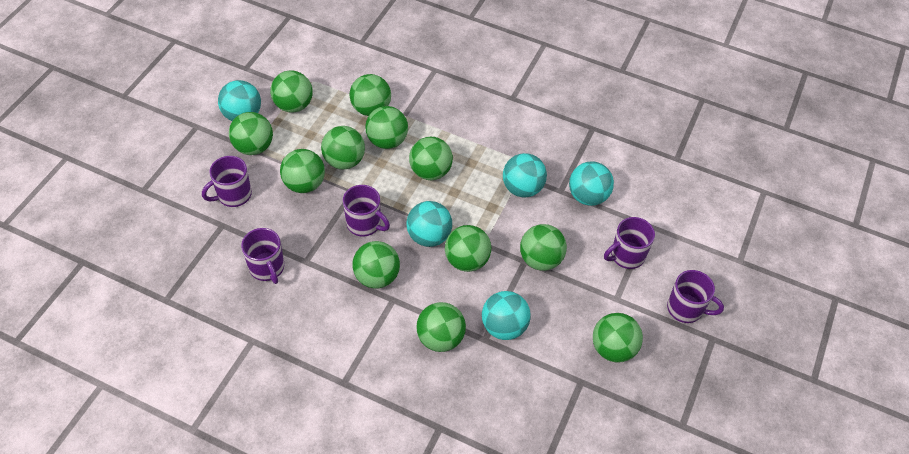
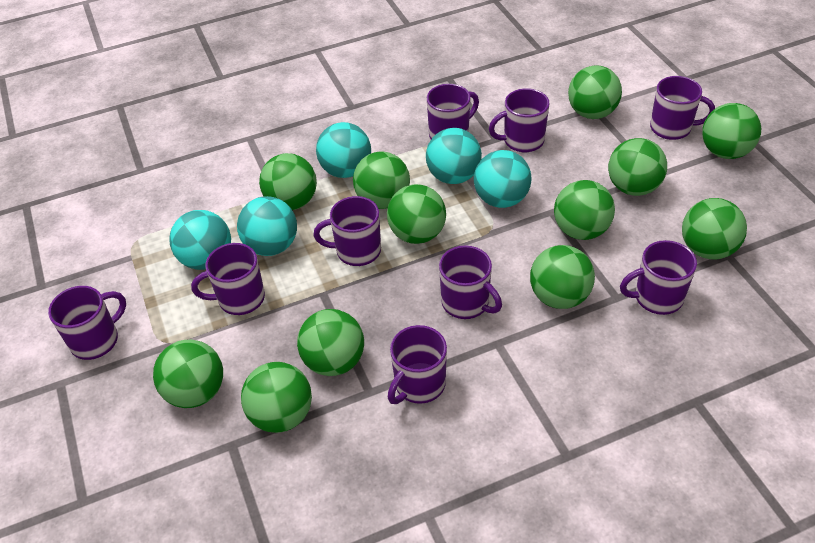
purple mug: [202,156,252,207] [241,228,284,284] [343,185,390,236] [604,217,655,269] [667,270,724,323] = 5 -> [48,286,126,360] [191,243,265,315] [314,196,381,266] [388,325,447,404] [427,84,479,139] [439,246,502,319] [489,88,549,152] [620,240,697,315] [650,76,715,140] = 9

